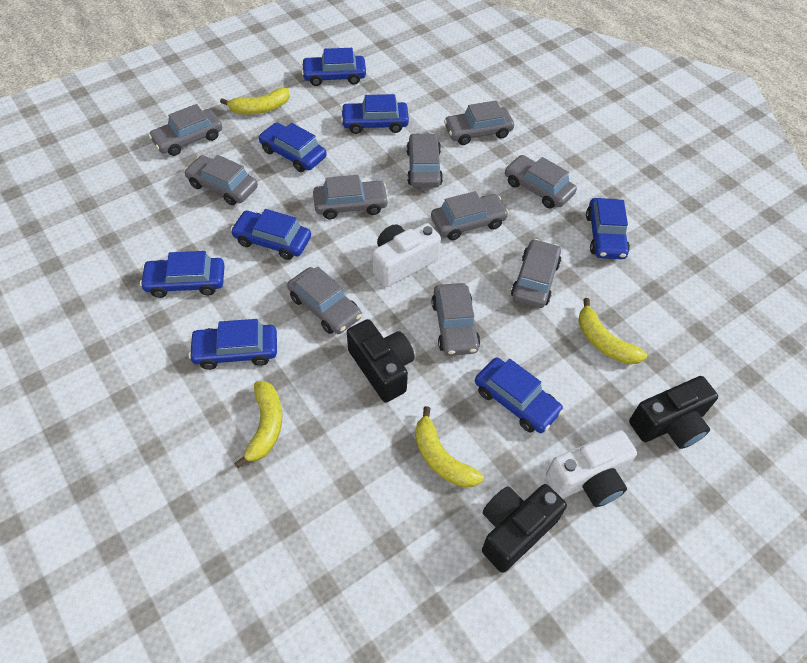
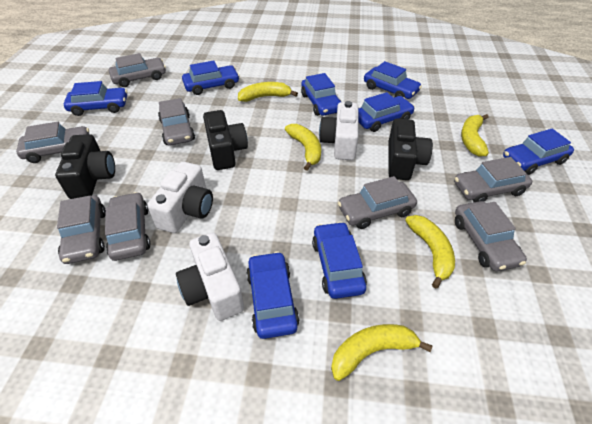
grey car: [149,104,222,156] [184,155,258,205] [287,266,362,334] [313,175,389,219] [406,133,443,188] [431,191,509,240] [431,283,480,356] [444,100,514,145] [505,155,577,208] [511,239,562,308] = 10 -> [16,122,89,163] [57,195,106,264] [105,192,151,261] [109,53,166,87] [158,98,195,145] [338,176,417,229] [454,157,532,202] [455,201,527,271] = 8
white camera: [372,223,441,287] [546,430,637,507] = 2 -> [147,162,213,233] [176,233,244,321] [319,101,358,160] = 3
yellow banana: [220,88,290,115] [234,381,282,468] [415,406,484,488] [578,298,647,365] = 4 -> [238,82,298,102] [285,124,321,171] [331,324,432,381] [405,215,455,288] [461,114,489,157] = 5

